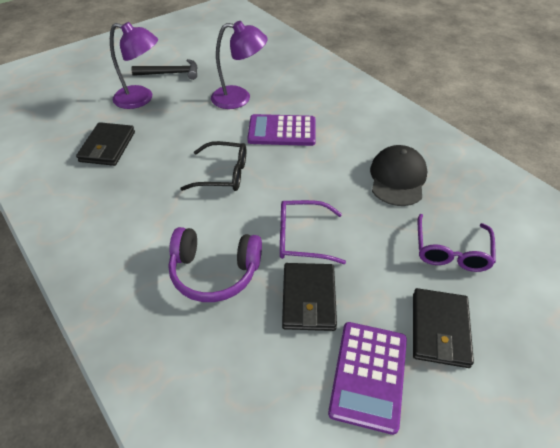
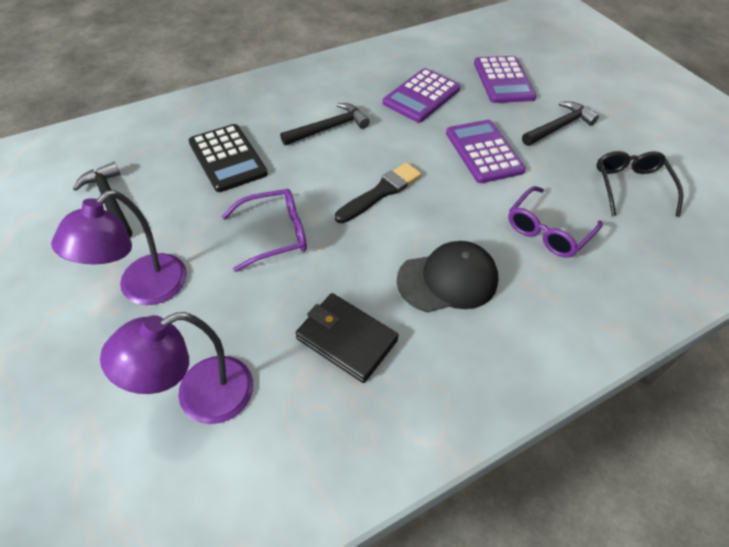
black brush: none = 0 -> [335,162,422,223] = 1
black calculator: none = 0 -> [189,124,268,192] = 1
black hammer: [131,59,198,80] = 1 -> [73,162,132,237] [280,103,370,145] [522,101,599,146] = 3
black wallet: [76,122,135,166] [282,263,337,331] [413,288,474,368] = 3 -> [296,293,399,383] = 1
purple calculator: [247,114,316,146] [328,322,407,435] = 2 -> [383,68,460,123] [446,120,526,183] [474,56,537,103] = 3
purple headphones: [168,227,262,302] = 1 -> none = 0

